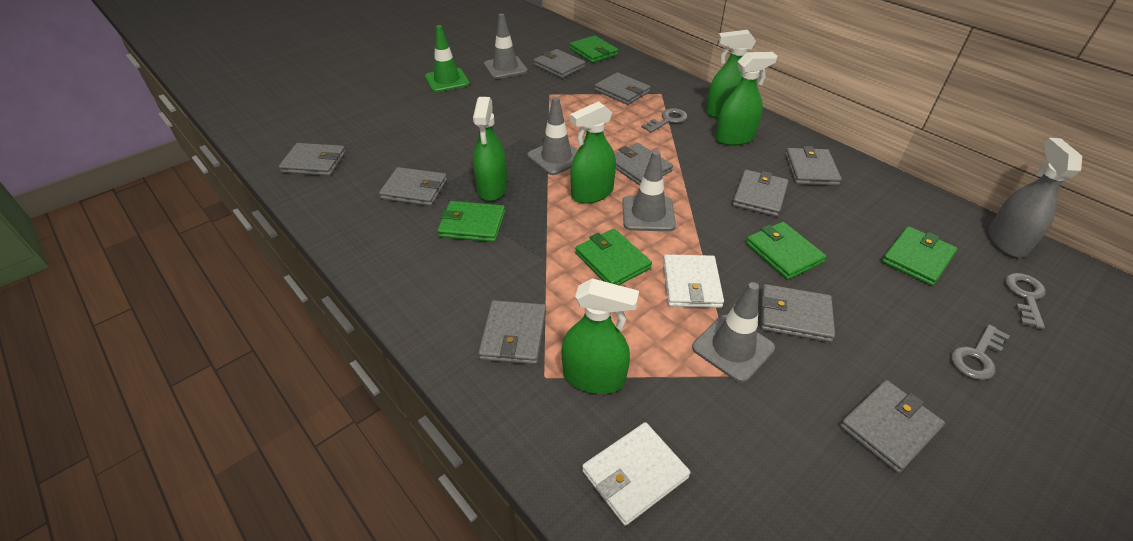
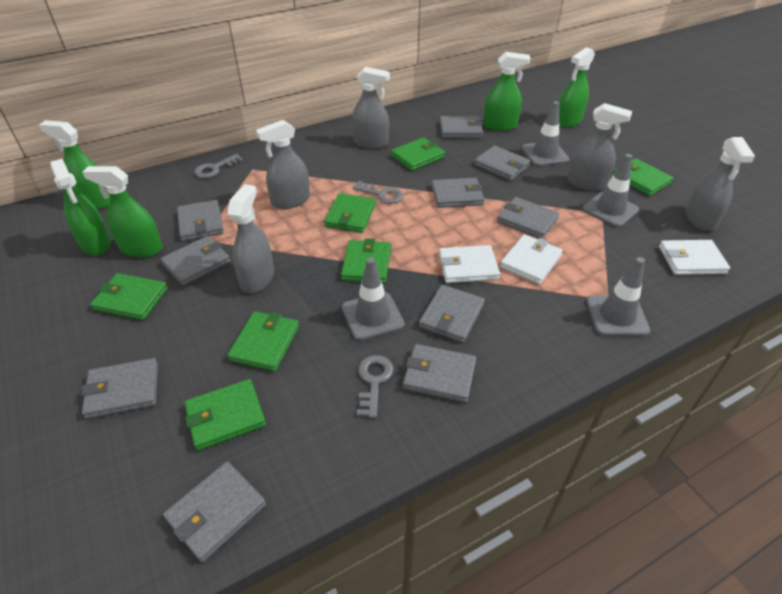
green traffic cone: [425,25,470,92] = 1 -> none = 0
green wallet: [437,201,505,242] [570,35,618,63] [575,229,652,285] [746,222,827,280] [882,226,958,286] = 5 -> [90,273,168,320] [184,379,266,451] [227,311,299,372] [324,193,376,233] [341,238,391,283] [391,137,445,171] [612,158,673,196] = 7
grey spray bottle: [988,138,1082,258] = 1 -> [227,184,274,293] [256,120,310,209] [352,67,390,149] [568,103,632,191] [686,137,755,231] = 5
white wallet: [582,422,690,526] [663,254,724,308] = 2 -> [439,245,500,283] [500,234,563,284] [659,240,730,275] = 3

